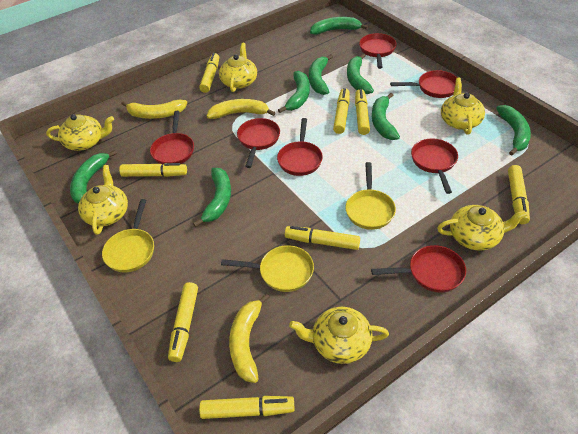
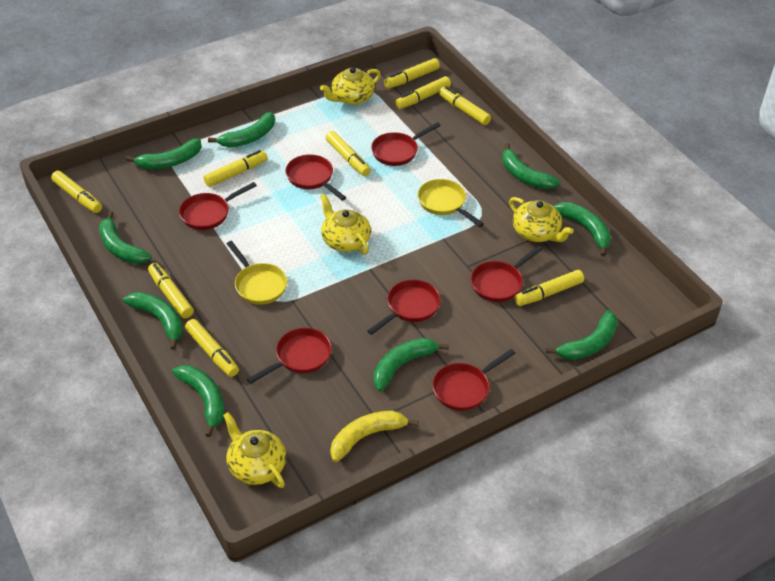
green banana: [70,150,117,204] [193,168,231,227] [278,71,310,113] [309,54,333,95] [310,17,368,35] [347,53,374,94] [372,93,400,140] [496,105,531,156] = 8 -> [99,211,152,264] [123,292,183,350] [126,138,202,169] [172,365,224,437] [208,112,275,147] [374,338,449,391] [502,143,560,189] [545,310,618,360] [554,202,611,256] = 9
yellow banana: [121,100,187,119] [207,99,275,119] [229,293,270,383] = 3 -> [330,411,419,462] = 1
yellow marker: [119,163,187,177] [168,282,198,362] [199,53,219,93] [199,396,295,419] [285,226,360,250] [333,88,350,134] [355,89,370,135] [508,165,530,224] = 8 -> [51,171,102,213] [148,263,194,319] [185,319,239,377] [203,150,268,187] [326,131,371,176] [384,58,440,89] [395,76,451,109] [439,86,491,125] [514,270,584,306] = 9
yellow pan: [102,199,154,273] [221,245,314,292] [345,162,396,230] = 3 -> [227,241,287,305] [418,179,484,227] = 2
yellow teapot: [46,114,114,151] [78,165,128,235] [219,43,257,92] [289,307,389,364] [437,205,527,250] [441,78,485,135] = 6 -> [223,412,286,488] [320,67,381,105] [320,194,371,254] [509,197,574,242] = 4

